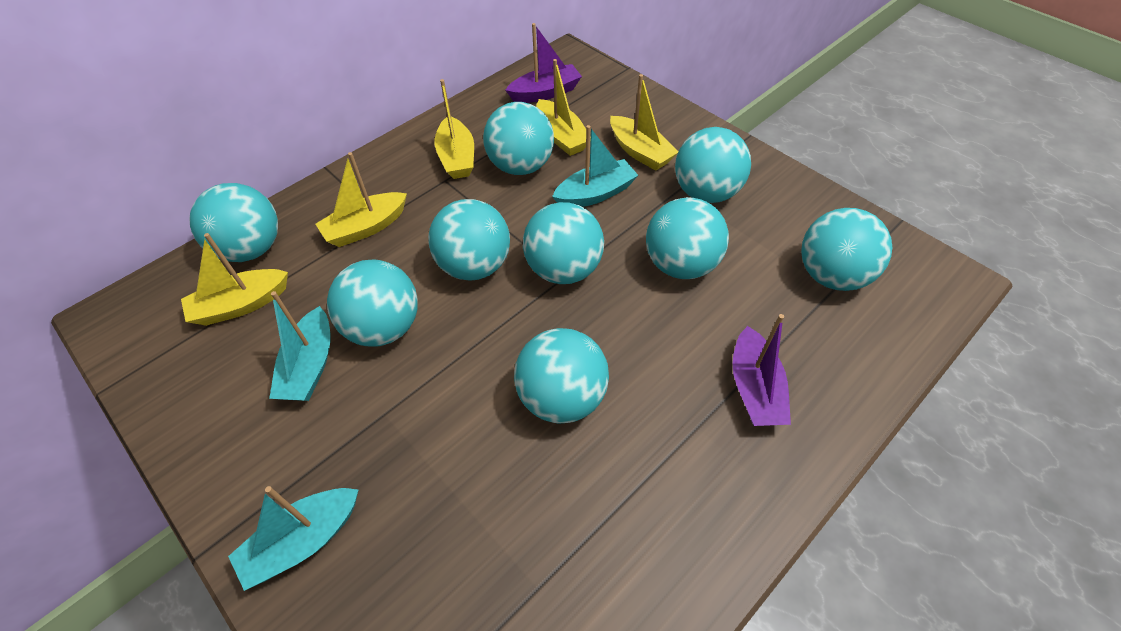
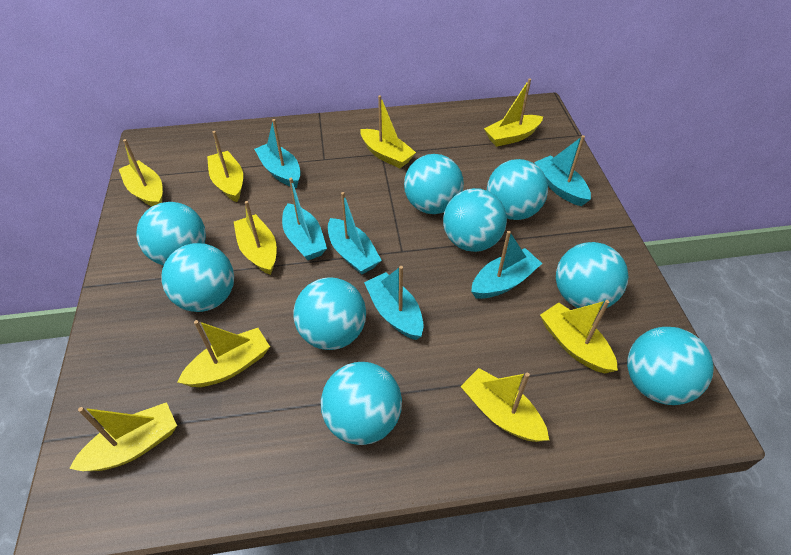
purple boat: [506,23,582,103] [733,314,791,426] = 2 -> none = 0
turquoise boat: [228,486,358,591] [269,291,330,401] [552,125,638,207] = 3 -> [254,119,301,188] [282,178,327,260] [328,192,382,275] [364,266,424,340] [471,231,542,299] [534,135,591,206] = 6
yellow boat: [181,233,288,326] [315,152,407,247] [434,79,474,179] [536,59,591,156] [610,74,679,171] = 5 -> [69,402,177,471] [119,139,163,207] [178,320,270,387] [207,131,243,202] [234,201,277,275] [360,95,416,168] [460,368,549,442] [484,79,543,147] [540,300,618,373] = 9

